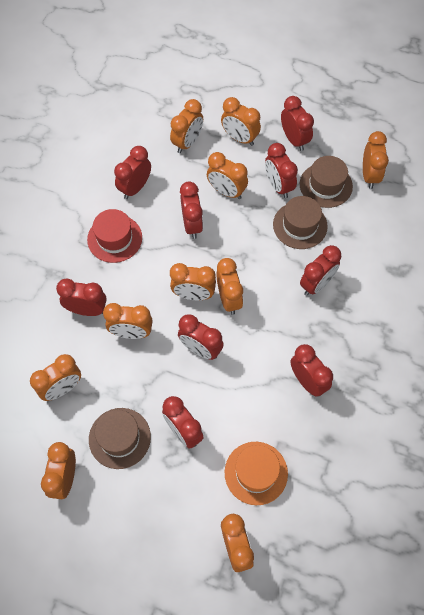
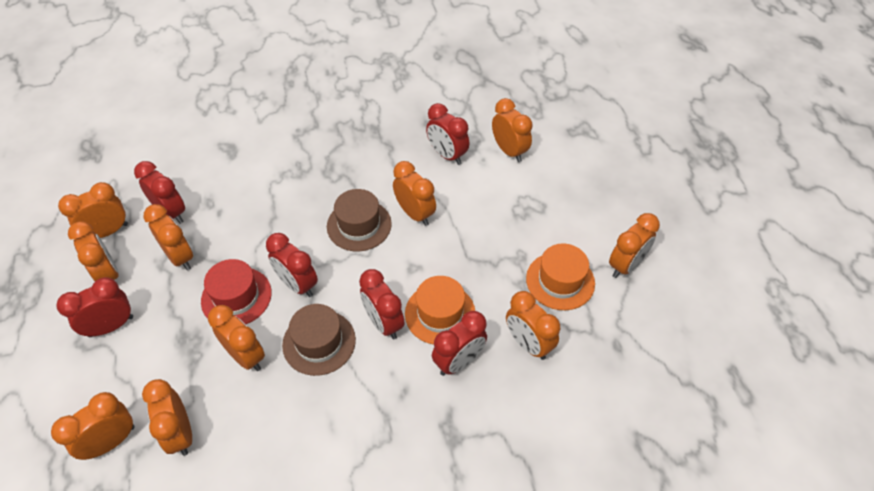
brown hat: [89,408,151,469] [273,196,328,249] [300,156,353,208] = 3 -> [282,304,356,376] [327,189,392,251] = 2
orange hat: [225,442,288,505] = 1 -> [405,276,475,345] [526,243,595,310] = 2
red clock: [56,279,107,316] [114,146,151,199] [162,396,204,449] [178,314,224,360] [180,181,203,239] [265,143,298,198] [281,96,314,151] [290,344,333,397] [300,245,341,296] = 9 -> [56,277,133,337] [134,161,185,224] [266,233,318,297] [359,269,405,339] [426,103,469,165] [432,311,487,376] = 6

